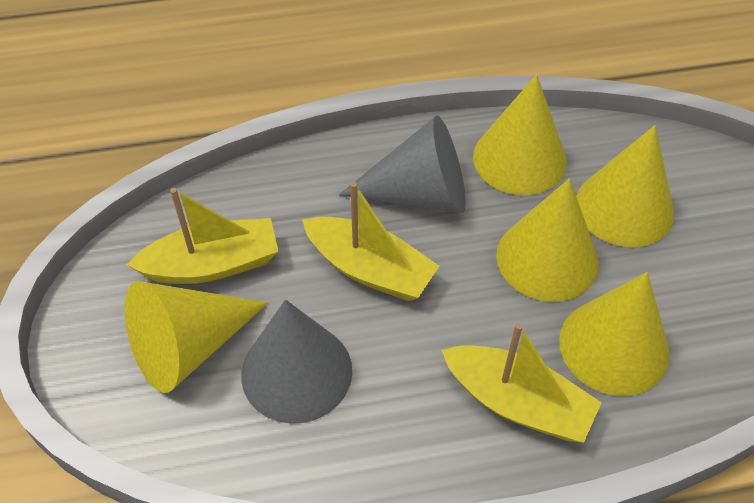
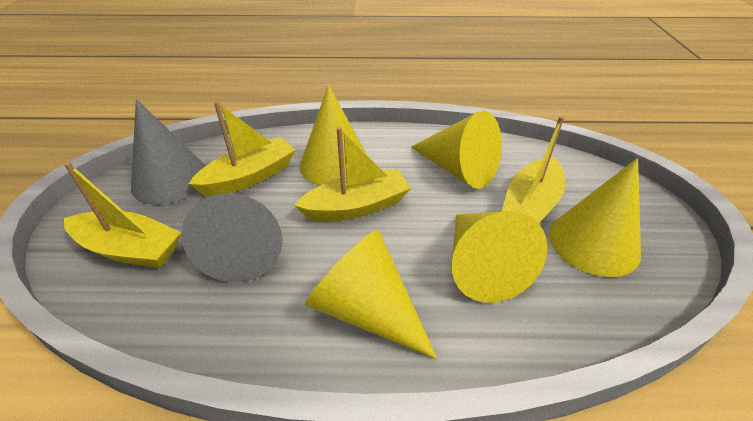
yellow boat: [127,188,279,284] [302,182,440,301] [441,323,602,443] = 3 -> [64,162,181,268] [189,101,295,196] [294,127,411,221] [502,116,565,224] = 4

